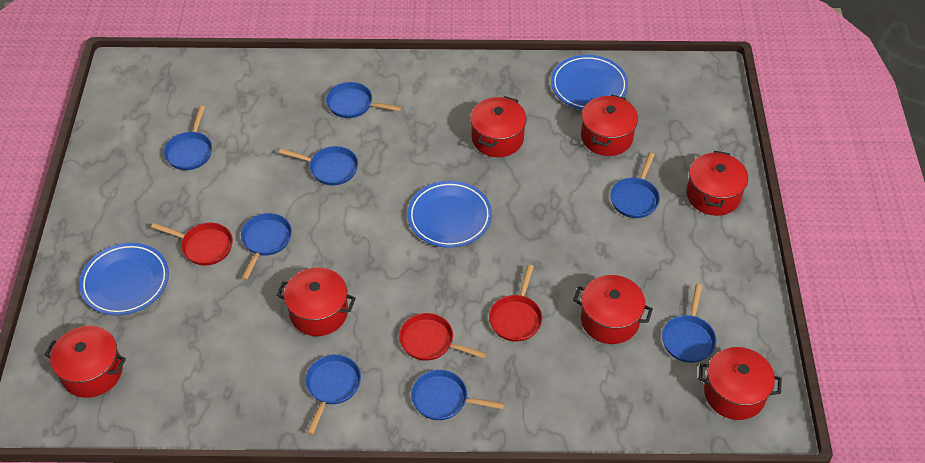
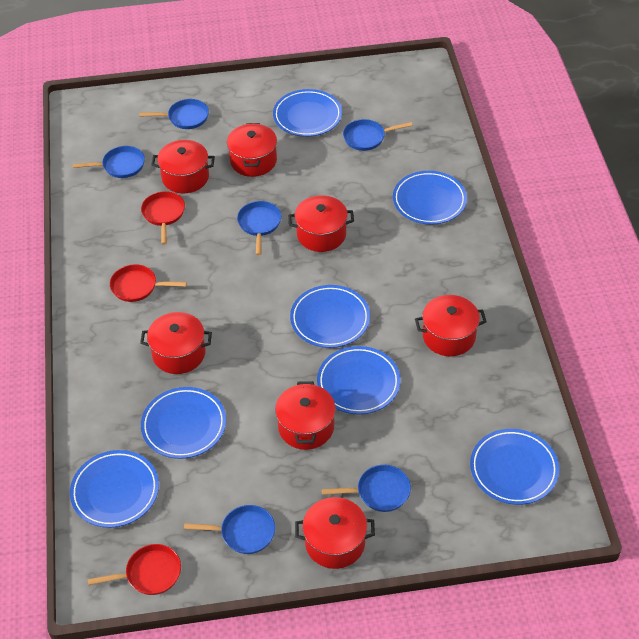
blue pan: [164,106,212,170] [241,213,292,280] [279,146,358,185] [305,355,361,435] [326,82,401,118] [411,370,505,420] [610,152,660,218] [662,284,717,363] = 8 -> [73,146,145,178] [139,99,209,129] [184,505,275,554] [237,201,281,255] [322,465,411,512] [343,119,413,151] = 6
blue plate: [79,243,169,315] [407,181,492,248] [551,55,628,110] = 3 -> [70,450,159,528] [141,387,226,459] [273,89,342,137] [290,285,370,348] [317,346,401,415] [393,171,467,225] [470,429,559,505] = 7

